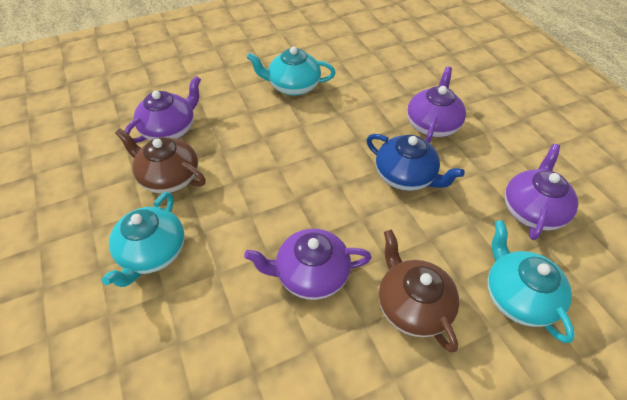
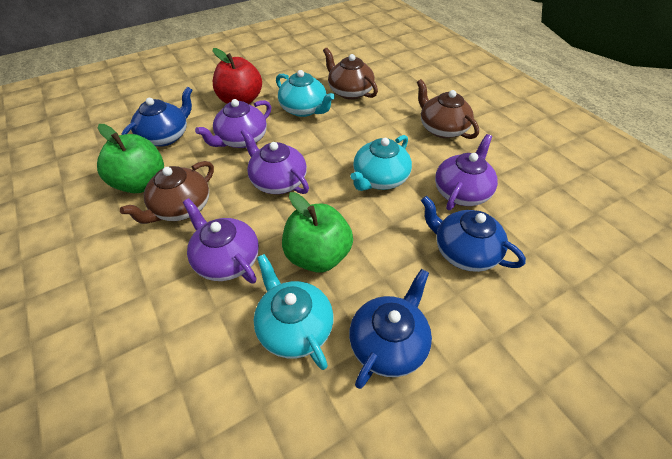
blue teapot: [366,134,465,191] = 1 -> [121,87,192,147] [349,269,432,389] [421,196,526,272] = 3
brown teapot: [115,129,206,194] [379,230,460,352] = 2 -> [120,161,214,224] [323,47,378,100] [417,79,479,139] = 3
green apple: none = 0 -> [97,124,164,193] [282,192,353,273] = 2
red apple: none = 0 -> [213,48,262,104] = 1

